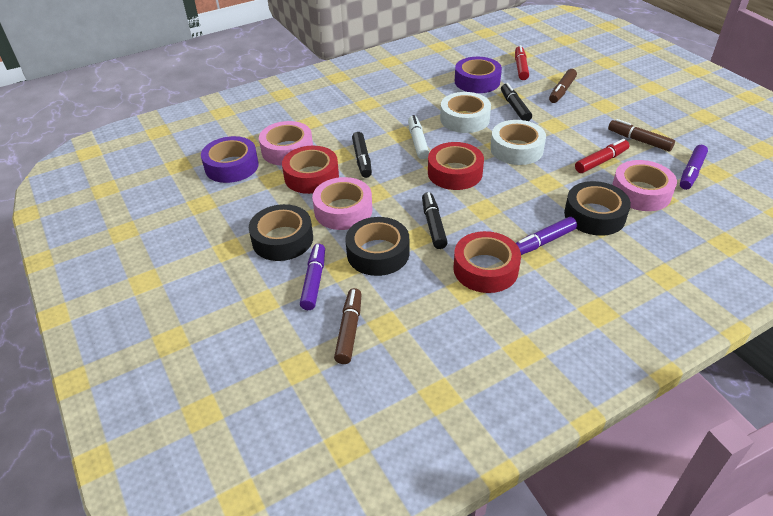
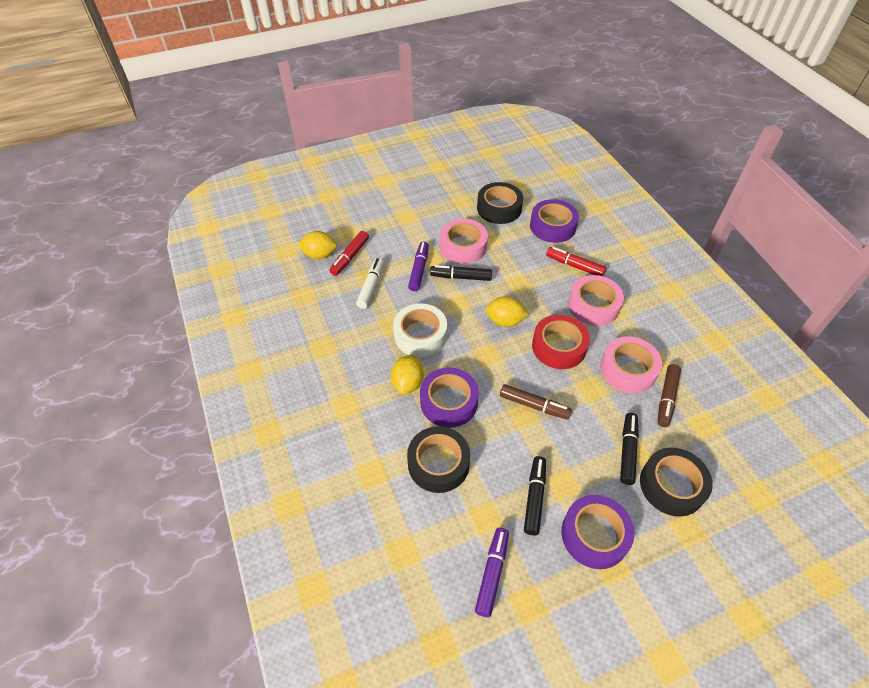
brown marker: [334,288,361,364] [549,69,577,103] [608,119,675,152] = 3 -> [500,384,572,420] [657,364,681,427] = 2
purple marker: [300,244,325,310] [516,217,577,255] [680,145,708,190] = 3 -> [408,242,429,291] [475,528,509,617] = 2
purple tape: [201,136,259,183] [455,57,502,93] = 2 -> [420,368,479,428] [530,199,579,243] [561,495,635,569] = 3
red tape: [282,146,339,194] [428,142,484,190] [453,231,521,293] = 3 -> [532,315,590,369] = 1
white tape: [440,92,491,133] [490,120,546,165] = 2 -> [393,304,447,357] = 1
yellow lemon: none = 0 -> [297,231,337,259] [391,355,424,395] [485,296,529,327] = 3

